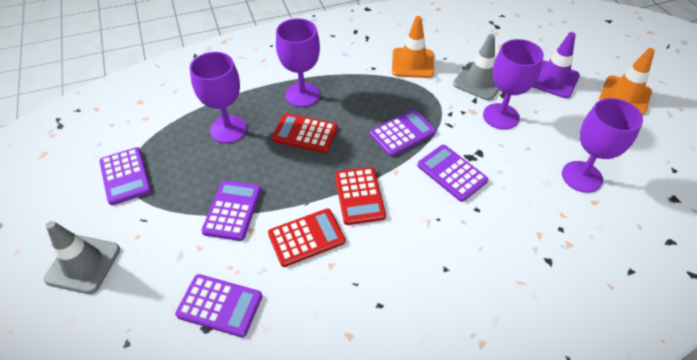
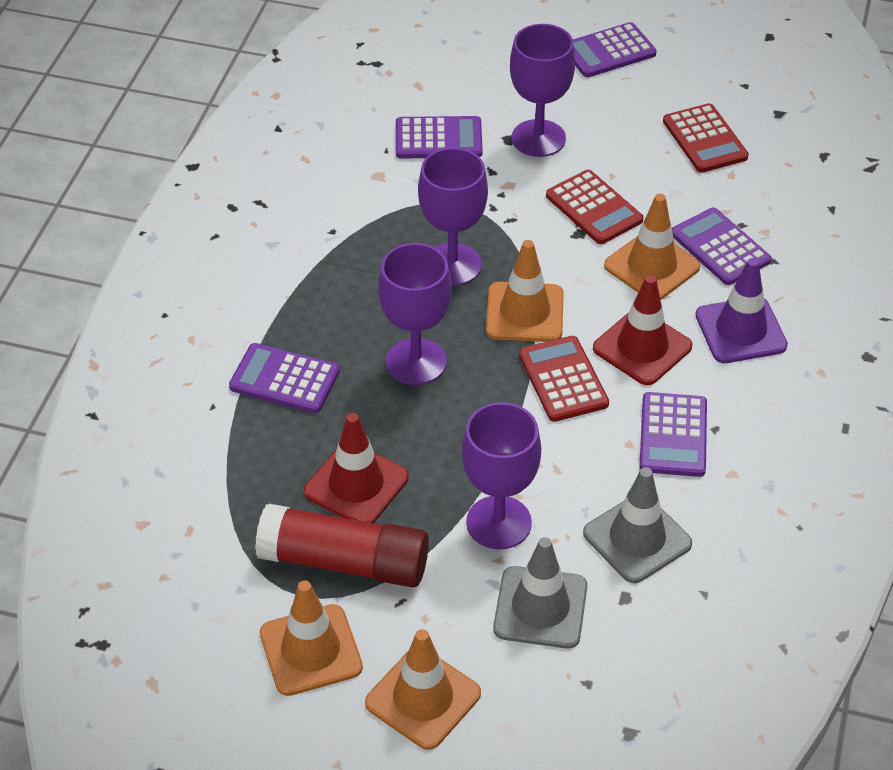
orange traffic cone: [392,16,434,78] [599,48,655,115] = 2 -> [260,580,363,696] [365,629,481,750] [486,240,564,342] [604,194,700,300] = 4
red glue stick: none = 0 -> [255,504,429,588] = 1
red traffic cone: none = 0 -> [304,413,409,523] [593,275,692,385] = 2

